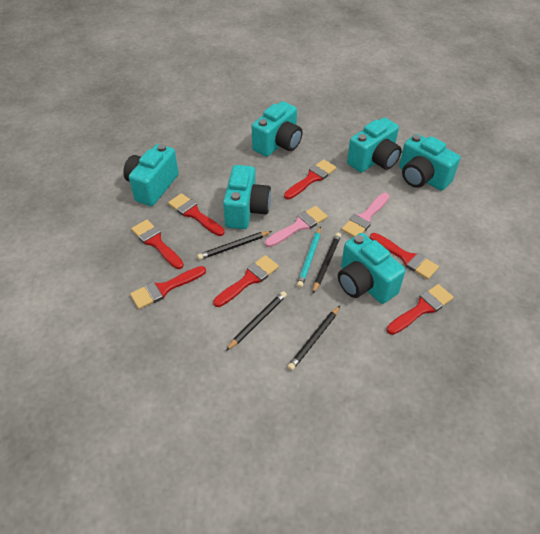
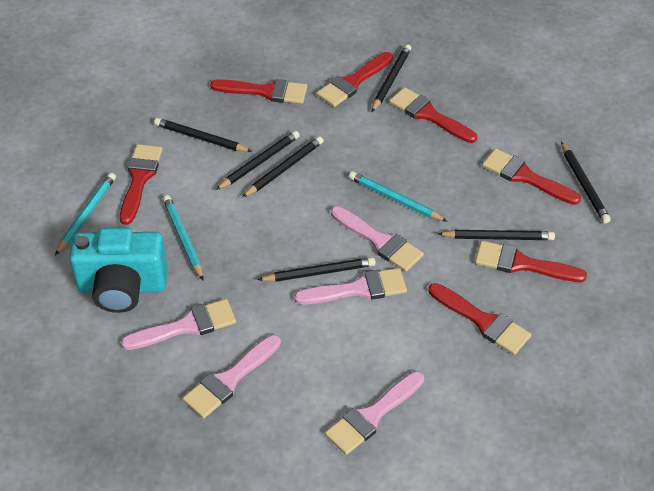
black pencil: [197,231,272,260] [226,291,287,351] [287,306,340,371] [313,233,341,293] = 4 -> [154,118,253,152] [216,131,300,190] [242,136,323,197] [258,257,376,282] [372,44,411,112] [438,230,555,240] [561,142,611,224] = 7
pink brush: [265,206,328,247] [341,193,389,237] = 2 -> [121,299,236,350] [183,335,281,418] [294,268,407,305] [325,371,424,455] [331,206,424,272] = 5
turquoise camera: [123,144,179,206] [223,165,271,229] [251,101,303,157] [338,233,405,304] [347,117,402,172] [399,134,461,191] = 6 -> [70,228,168,313] = 1
turquoise pencil: [297,226,321,288] = 1 -> [55,173,116,255] [163,195,203,280] [349,171,448,222] = 3

